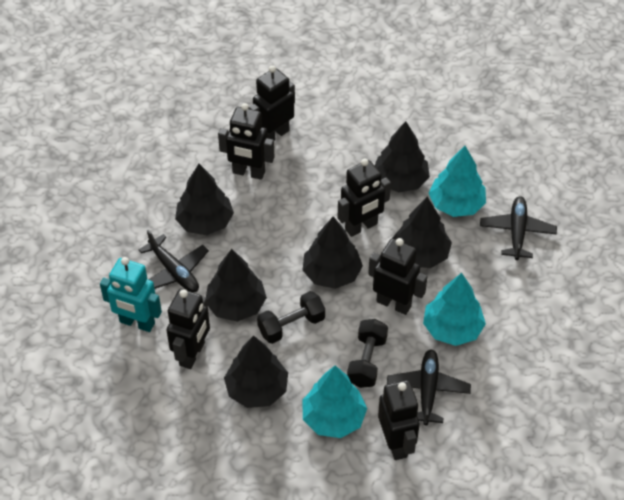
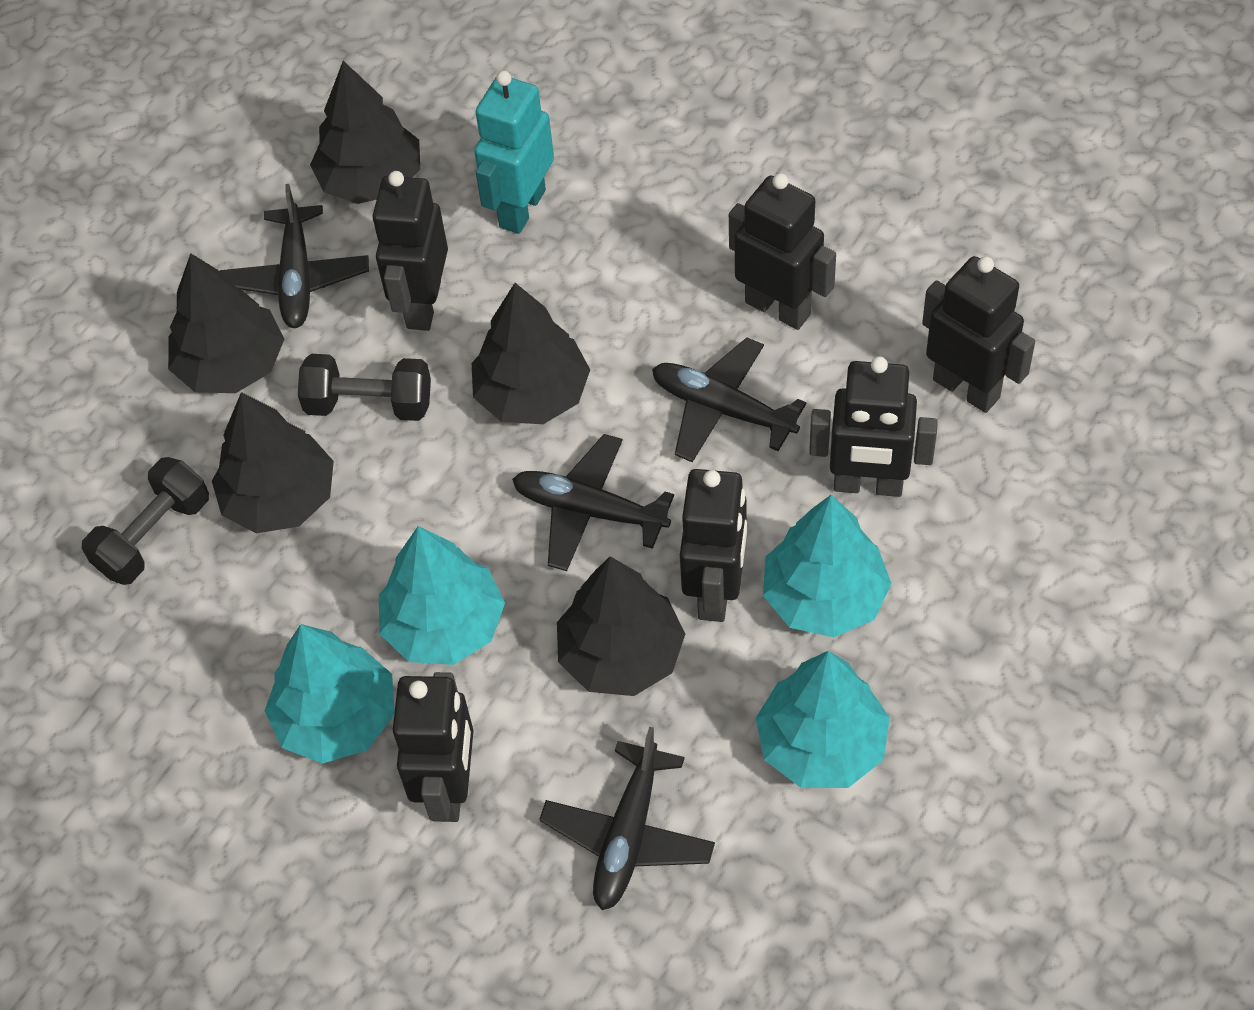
black plane: [138,230,209,292] [387,349,471,425] [480,196,557,260] = 3 -> [220,184,369,328] [512,434,674,571] [539,727,715,910] [652,338,806,462] = 4
black tree: [175,164,234,235] [206,249,267,322] [224,335,288,408] [303,216,363,289] [375,121,430,192] [392,197,452,268] = 6 -> [168,253,284,393] [212,392,334,533] [310,61,420,204] [472,283,590,424] [557,556,685,696] = 5
turquoise tree: [302,365,367,438] [423,273,486,346] [429,146,486,217] = 3 -> [265,624,395,764] [379,526,505,665] [756,651,890,788] [763,495,891,637] = 4

